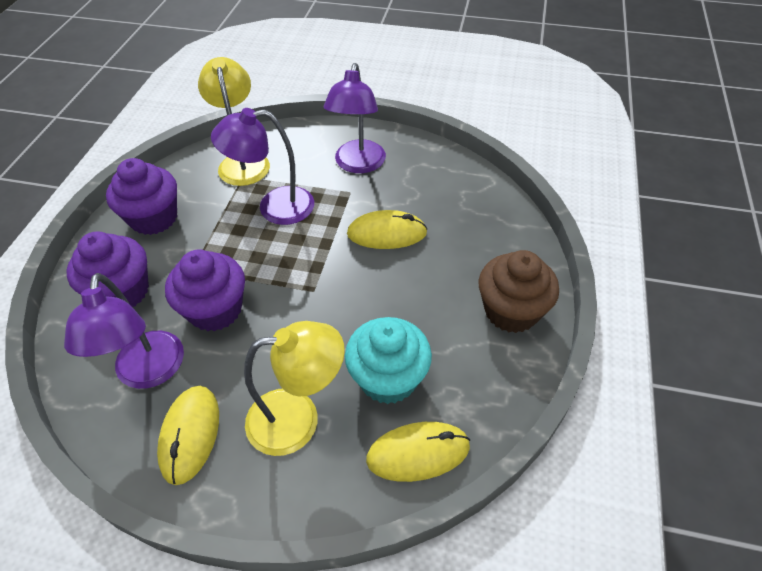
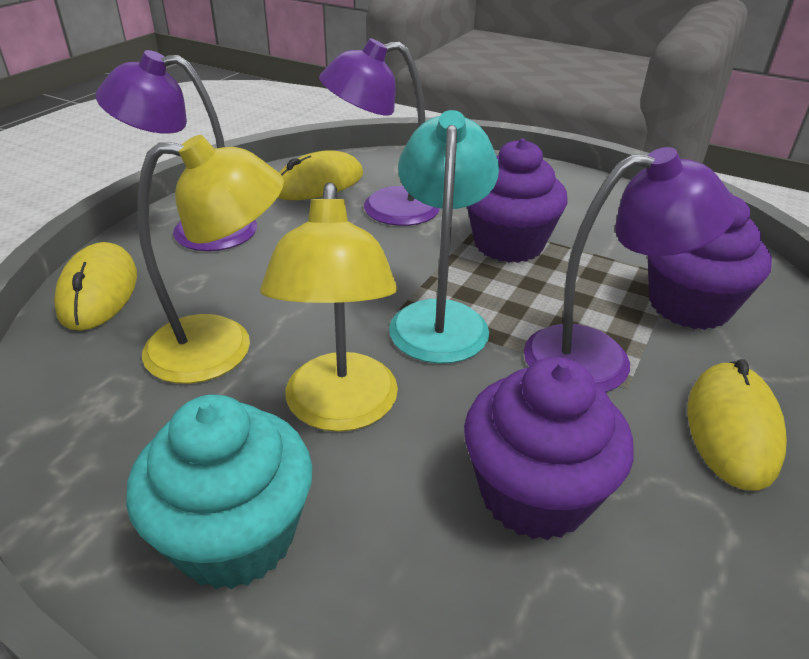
brown cupcake: [479,250,559,333] = 1 -> none = 0
turquoise lamp: none = 0 -> [389,110,499,364] = 1

